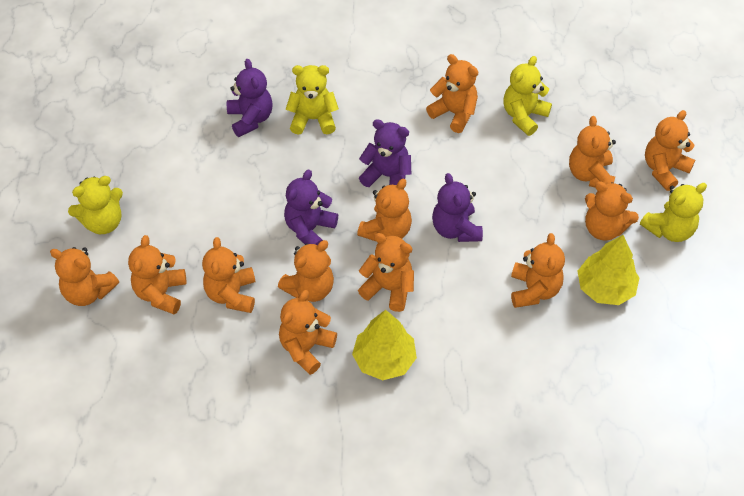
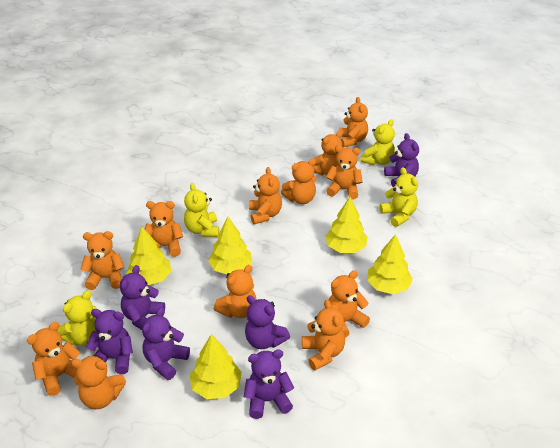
purple teddy bear: [227,59,273,137] [284,169,338,245] [359,119,411,187] [432,173,483,242] = 4 -> [85,309,133,374] [120,265,165,330] [142,307,190,380] [244,350,294,419] [245,295,290,349] [384,133,419,187] = 6
yellow tree: [352,310,417,380] [578,235,639,305] = 2 -> [126,227,171,285] [189,334,242,399] [208,216,252,274] [325,197,368,253] [367,234,413,294] = 5

